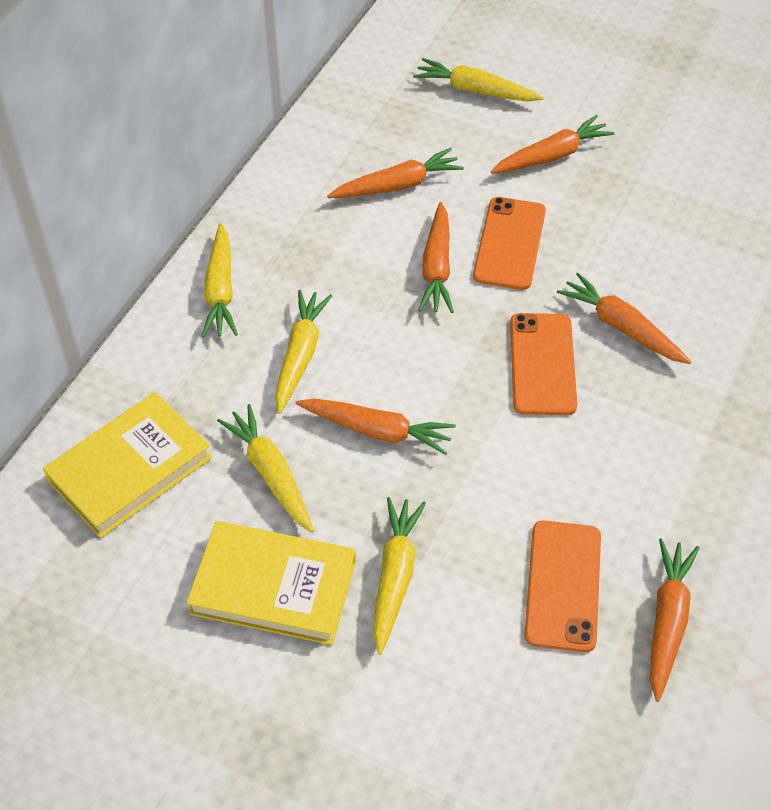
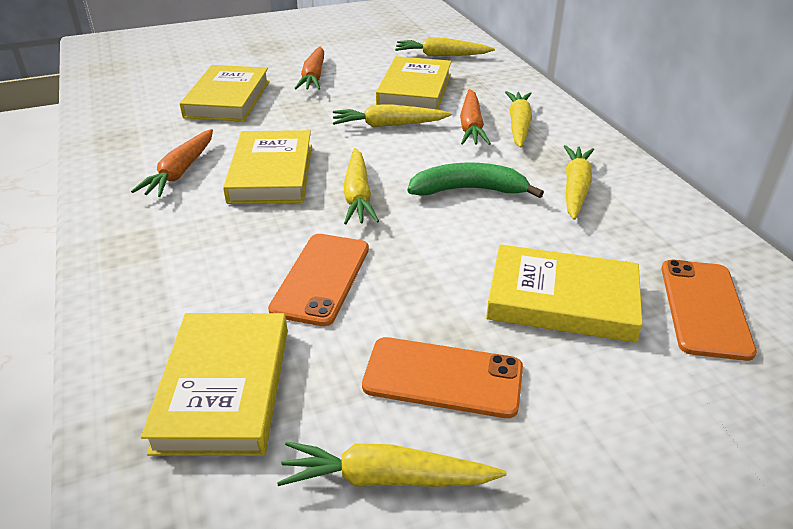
green banana: none = 0 -> [407,162,544,198] = 1
orange carrot: [295,398,456,455] [327,148,464,198] [418,202,454,313] [491,115,615,174] [557,272,691,364] [650,538,700,702] = 6 -> [131,129,213,197] [294,47,324,90] [460,89,491,145] = 3
yellow book: [43,392,212,538] [186,521,356,645] = 2 -> [141,313,288,456] [180,65,270,122] [223,130,312,204] [376,56,452,110] [486,244,643,343] = 5
yellow carrot: [202,223,238,338] [217,404,314,533] [275,290,333,414] [373,497,426,655] [413,58,544,102] = 5 -> [277,441,507,487] [333,104,452,127] [343,148,379,224] [395,37,495,56] [505,91,532,148] [564,145,594,220] = 6

